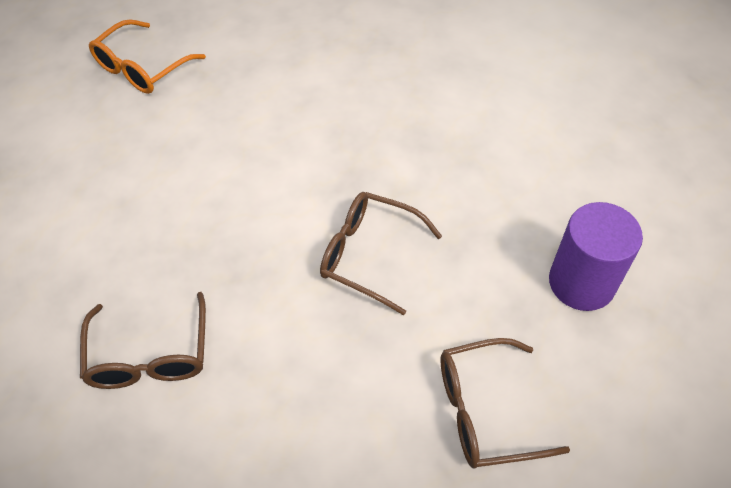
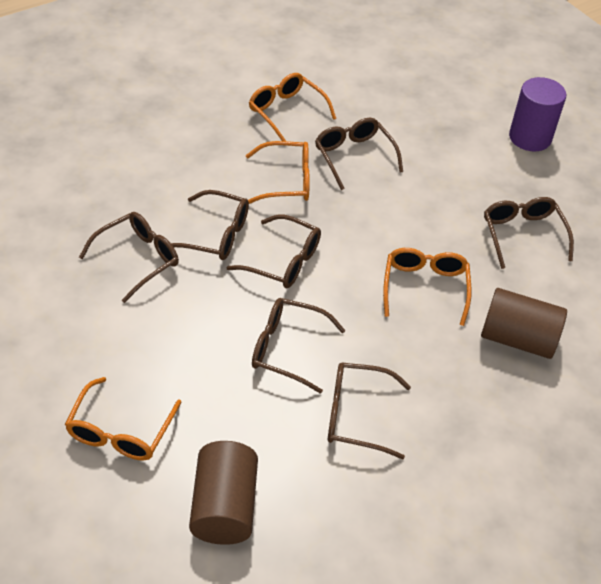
brown cylinder: none = 0 -> [189,441,258,545] [481,288,567,359] = 2
brown glasses: [80,292,206,389] [320,192,442,315] [440,338,570,469] = 3 -> [79,212,179,303] [171,190,249,260] [227,215,321,288] [252,298,346,394] [315,118,403,190] [328,363,411,459] [484,197,574,269] = 7
orange glasses: [89,19,206,94] = 1 -> [65,377,181,461] [246,141,310,204] [249,73,336,141] [383,248,472,326] = 4

